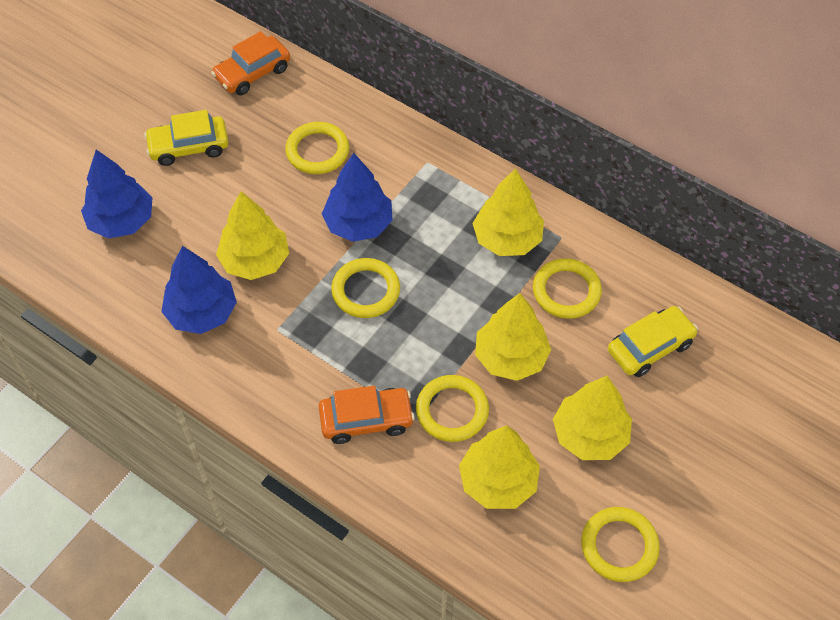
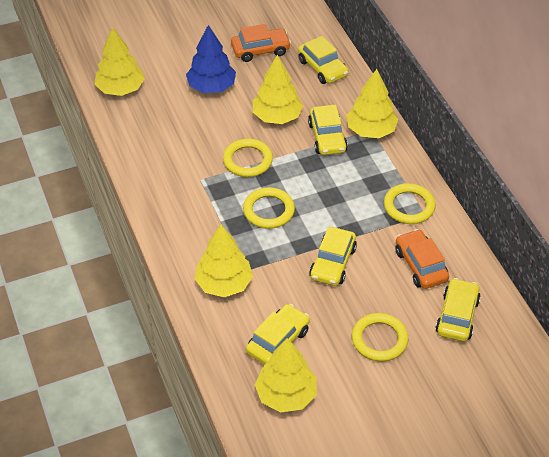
blue tree: [81,150,153,239] [161,246,237,334] [322,153,393,242] = 3 -> [186,25,236,93] = 1
yellow car: [144,110,228,166] [608,306,698,377] = 2 -> [246,304,310,365] [298,36,348,84] [308,105,348,155] [309,227,357,286] [435,278,481,341] = 5
yellow ring: [285,122,349,174] [331,258,400,318] [416,375,489,442] [533,258,602,319] [581,507,660,582] = 5 -> [223,139,273,177] [243,187,295,229] [352,313,409,361] [384,183,436,224] = 4

